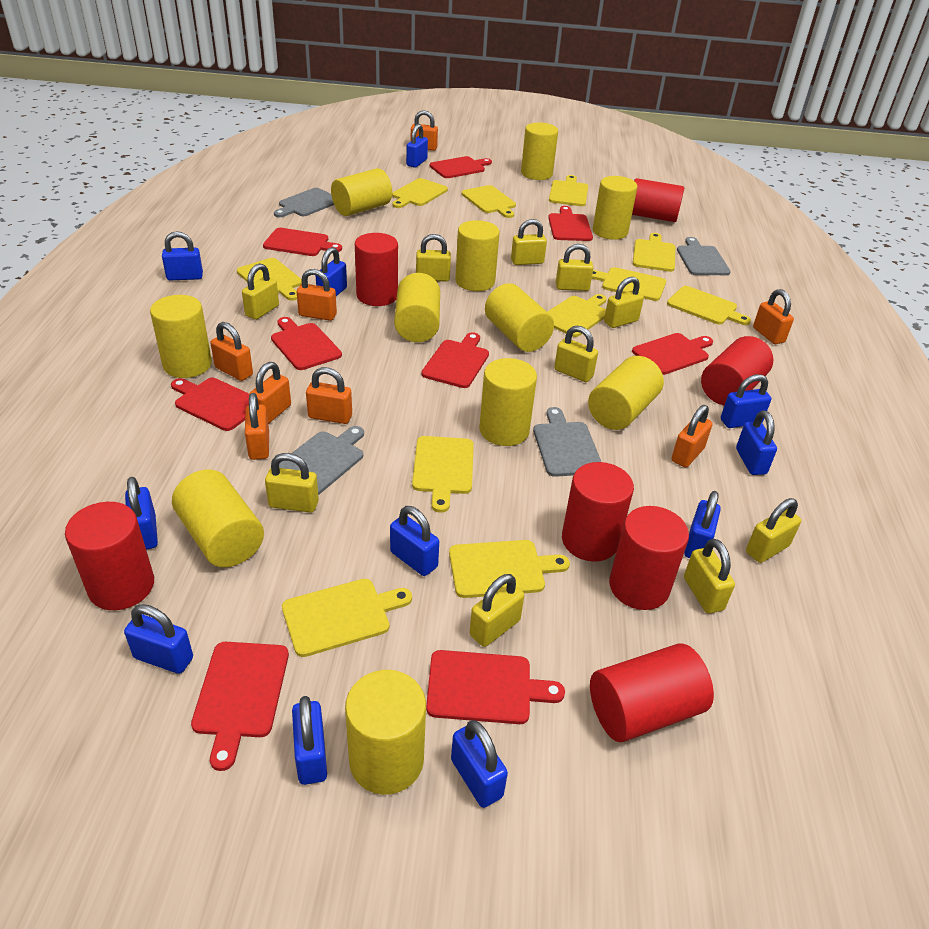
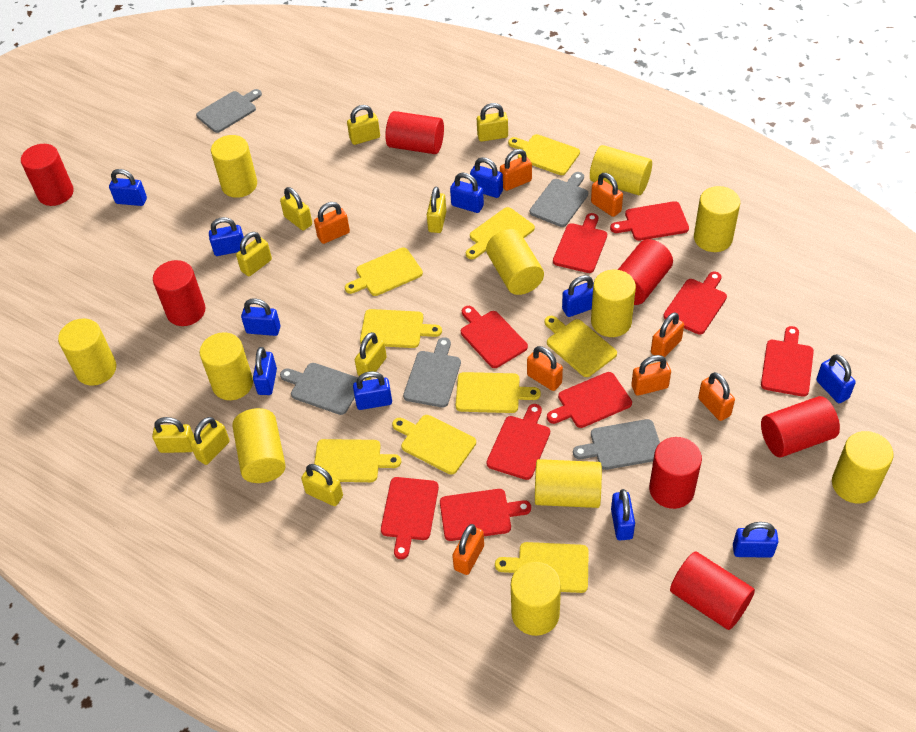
grey cutting board: [274,188,334,217] [279,426,364,495] [533,407,601,477] [677,237,731,275] = 4 -> [196,89,262,133] [280,363,358,415] [403,337,461,408] [530,172,588,227] [573,419,660,470] = 5
yellow cutting board: [237,258,302,301] [282,579,412,657] [392,178,448,208] [412,436,474,513] [449,540,570,598] [461,185,516,218] [547,294,606,337] [549,175,588,206] [592,267,666,301] [633,233,675,272] [667,286,751,325] = 11 -> [314,439,401,482] [345,247,423,296] [360,309,442,348] [392,415,476,474] [456,372,541,413] [466,207,535,259] [495,542,589,593] [508,134,580,175] [544,316,617,377] = 9
yellow padlock: [242,263,279,320] [265,453,319,513] [416,234,451,282] [469,574,524,647] [511,219,547,265] [554,326,598,382] [556,244,593,291] [604,277,644,328] [684,539,735,613] [746,498,801,563] = 10 -> [152,417,194,453] [190,417,230,465] [236,232,272,276] [280,187,312,231] [301,464,343,506] [347,105,380,145] [355,332,387,380] [427,187,447,233] [477,103,508,142] = 9

